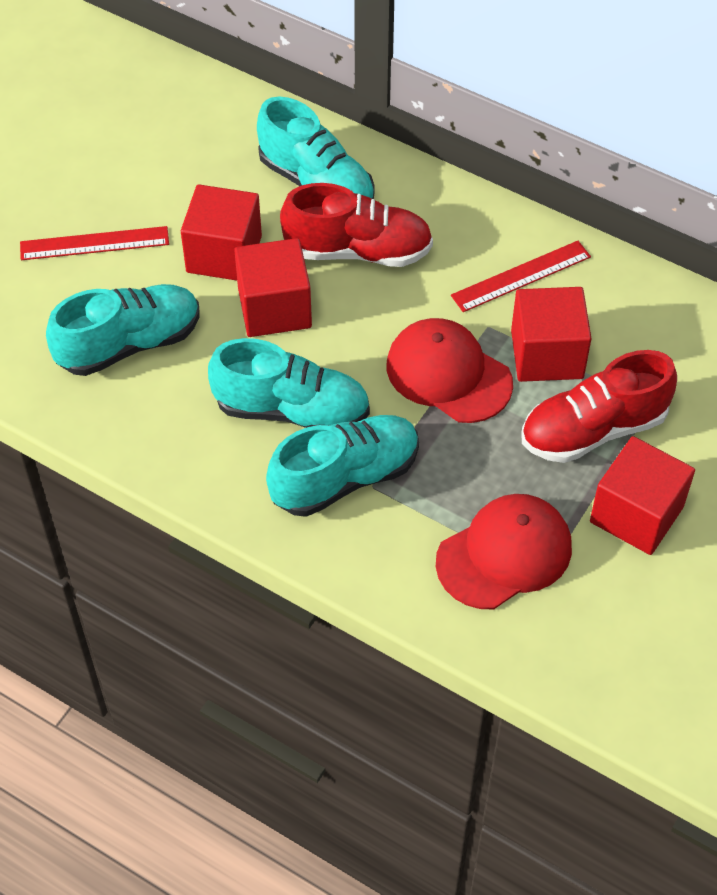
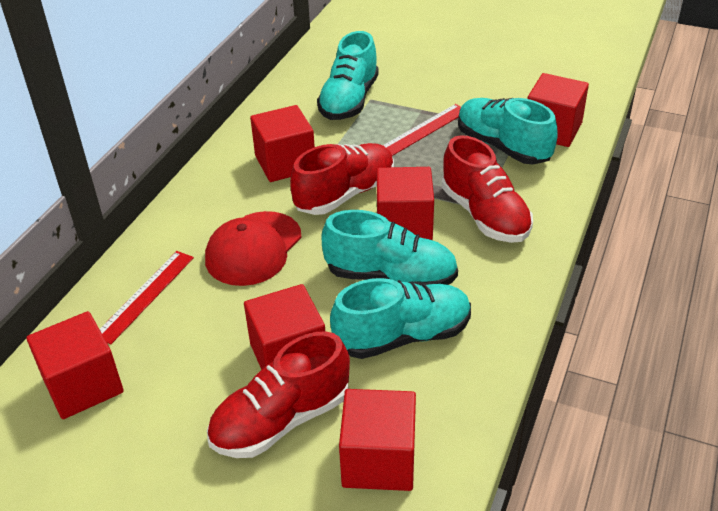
red cap: [387,318,513,423] [436,494,572,610] = 2 -> [205,211,302,286] = 1
red cube: [181,184,262,281] [234,238,312,337] [511,287,592,382] [590,436,695,555] = 4 -> [26,311,124,419] [244,284,325,370] [250,105,315,182] [339,389,416,491] [376,167,434,240] [528,73,589,147] = 6
red shoe: [280,183,433,267] [521,350,677,463] = 2 -> [207,331,350,458] [290,143,394,215] [442,135,533,243] = 3

